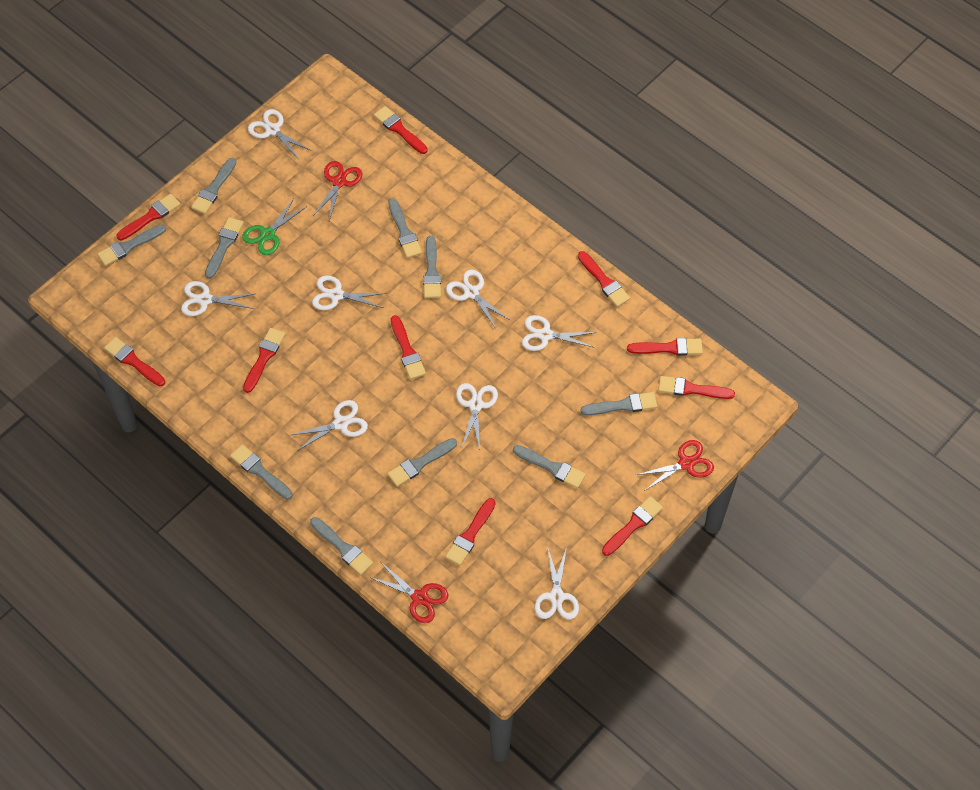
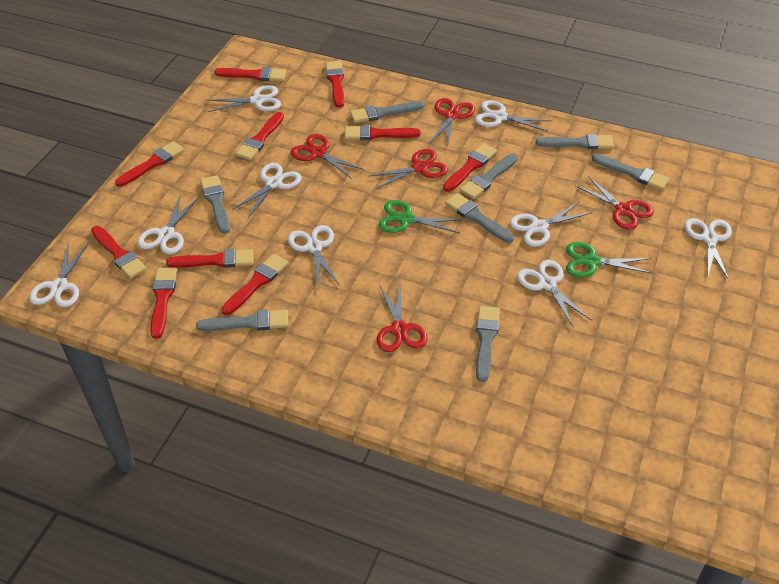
green scissors: [242,199,306,255] = 1 -> [379,200,463,233] [566,242,652,277] = 2
grey brush: [97,224,166,266] [191,158,237,214] [205,217,243,279] [230,444,293,499] [310,517,373,575] [387,438,457,487] [388,198,422,258] [423,236,441,298] [513,445,586,488] [581,392,657,415] = 10 -> [196,310,289,331] [200,175,230,234] [350,101,424,123] [445,193,514,243] [460,153,518,199] [476,306,500,382] [536,134,614,149] [592,154,670,190] = 8
red scissors: [313,161,362,221] [369,563,449,623] [636,440,714,491] = 3 -> [291,134,364,179] [369,149,448,189] [377,281,428,352] [430,98,475,147] [575,176,654,230] = 5
white scissors: [181,281,254,316] [248,109,312,160] [289,400,368,451] [312,276,387,310] [446,270,510,330] [456,383,498,450] [522,315,597,351] [535,547,579,619] = 8 -> [29,244,88,307] [137,196,198,254] [209,85,281,112] [232,163,302,218] [288,225,340,289] [475,100,551,132] [510,202,592,246] [517,260,591,327] [684,218,732,280] = 9

